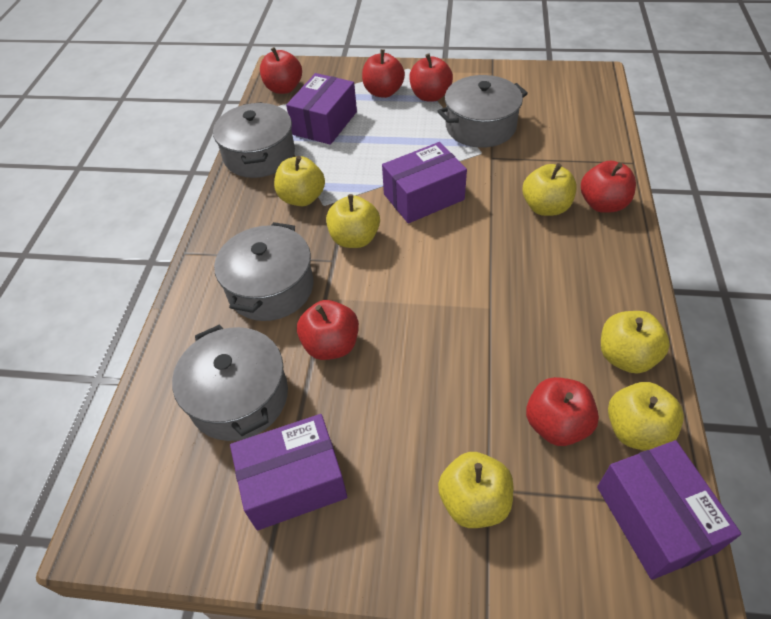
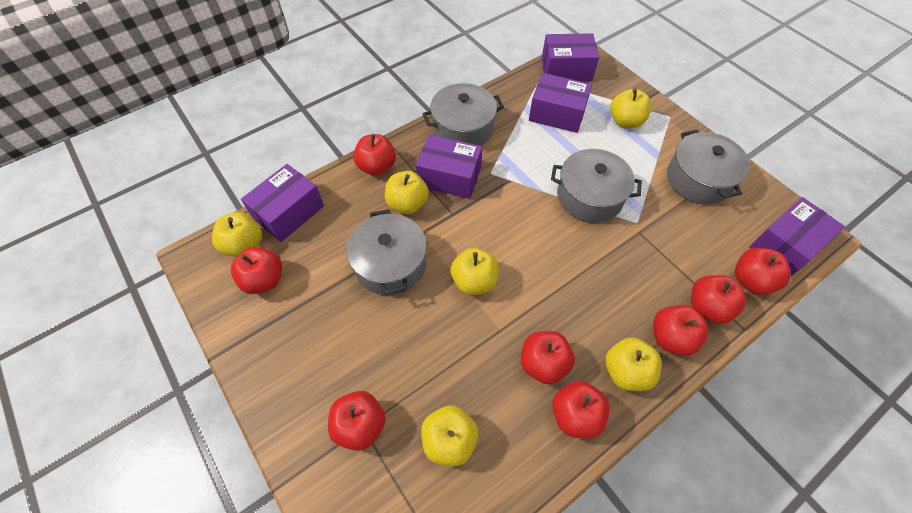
purple box: [230,414,347,531] [286,73,357,145] [382,142,467,224] [597,440,741,580] = 4 -> [241,164,324,242] [416,135,482,199] [529,73,592,133] [542,33,599,81] [749,197,845,276] = 5
red apple: [260,47,302,94] [297,300,359,360] [362,49,405,98] [409,53,453,102] [526,377,599,446] [581,160,636,213] = 6 -> [231,247,282,294] [328,391,386,451] [353,134,396,176] [521,331,575,385] [552,380,610,439] [653,305,709,356] [691,275,747,324] [735,248,791,295] = 8

